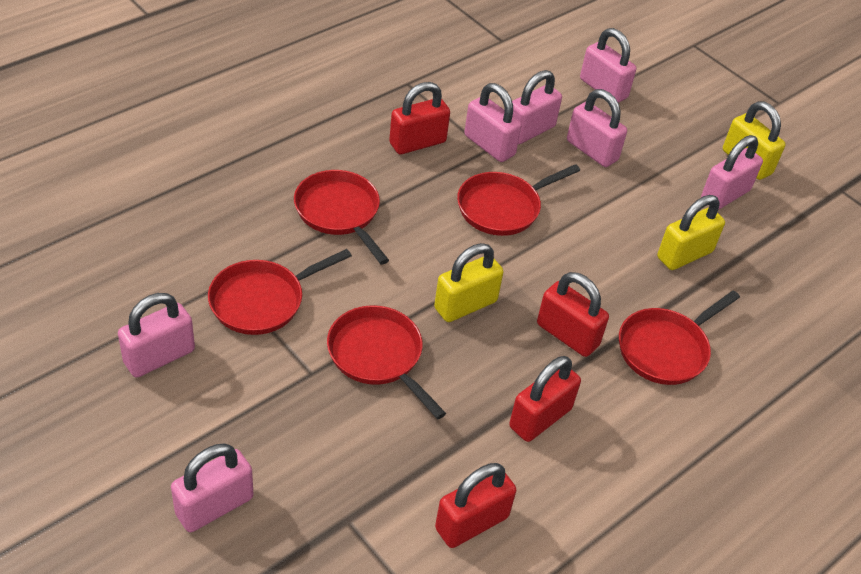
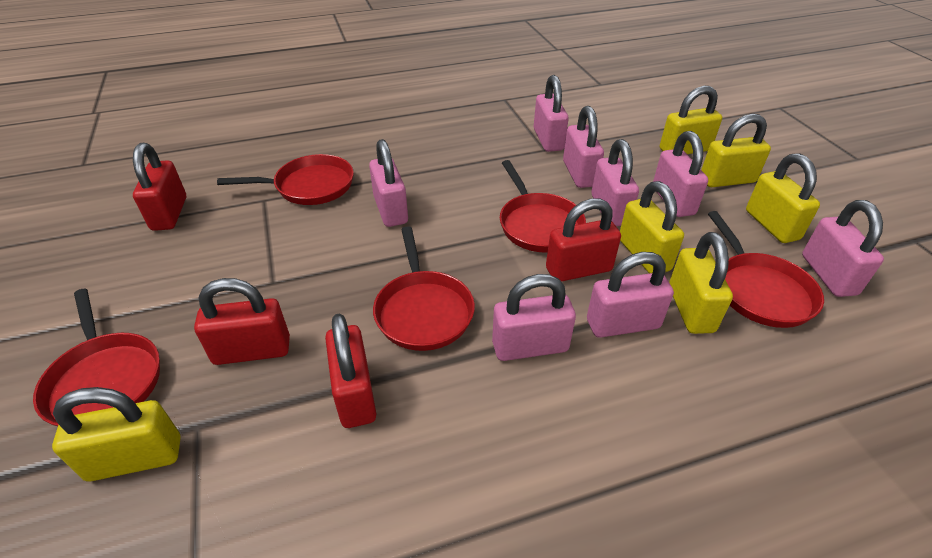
pink padlock: [118,293,195,377] [171,444,253,532] [464,83,522,162] [512,70,562,144] [567,89,627,167] [580,28,636,103] [701,135,763,210] = 7 -> [369,139,408,227] [492,274,576,361] [534,75,569,152] [563,106,604,188] [587,252,674,338] [592,139,639,226] [653,131,708,217] [802,200,884,297] = 8
yellow padlock: [434,243,503,322] [657,195,725,270] [723,101,785,180] = 3 -> [52,387,181,482] [620,181,684,274] [660,86,722,154] [669,232,733,334] [701,114,771,187] [746,153,820,243] = 6

